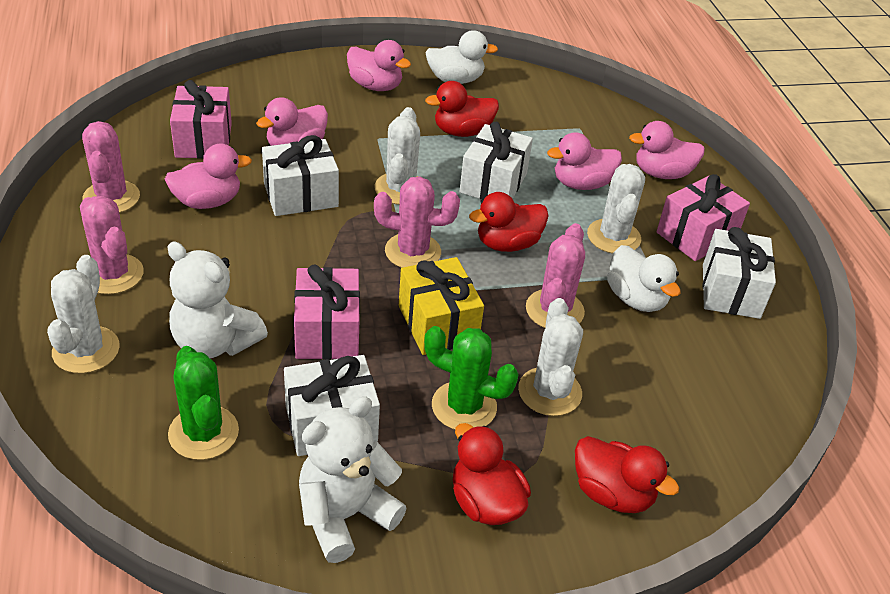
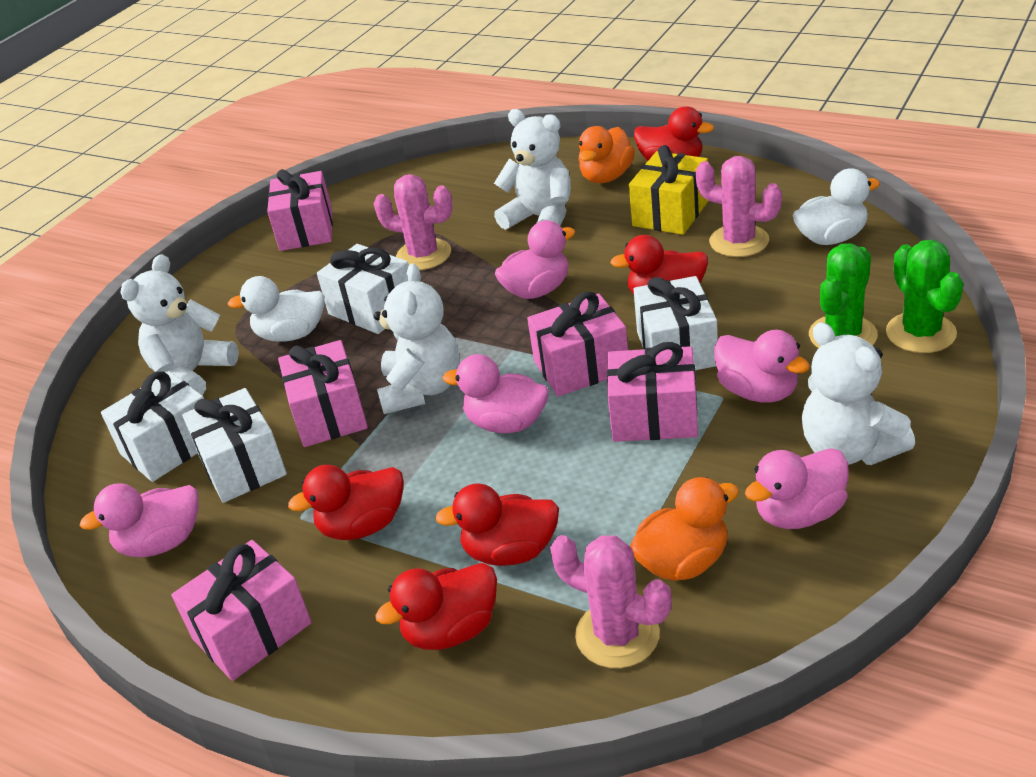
orange duck: none = 0 -> [578,126,635,183] [630,477,739,581] = 2
pink cactus: [80,196,144,294] [82,121,140,213] [374,176,460,268] [526,223,585,328] = 4 -> [374,174,453,270] [550,535,672,668] [695,156,782,257] = 3
pink gift: [170,80,232,159] [294,265,360,360] [656,174,750,261] = 3 -> [171,540,312,681] [267,169,333,251] [278,340,368,447] [527,291,628,397] [607,342,698,442] = 5
red duck: [425,81,499,137] [453,423,531,525] [469,192,548,252] [575,436,679,513] = 4 -> [288,465,404,540] [375,563,497,650] [435,484,559,566] [610,235,708,295] [634,106,714,161] = 5
white cactus: [47,255,120,374] [374,107,420,205] [518,298,583,416] [587,164,645,254] = 4 -> none = 0
white teddy bear: [167,242,268,359] [299,396,407,563] = 2 -> [120,254,239,395] [374,263,460,414] [494,109,571,230] [802,322,915,465] = 4

